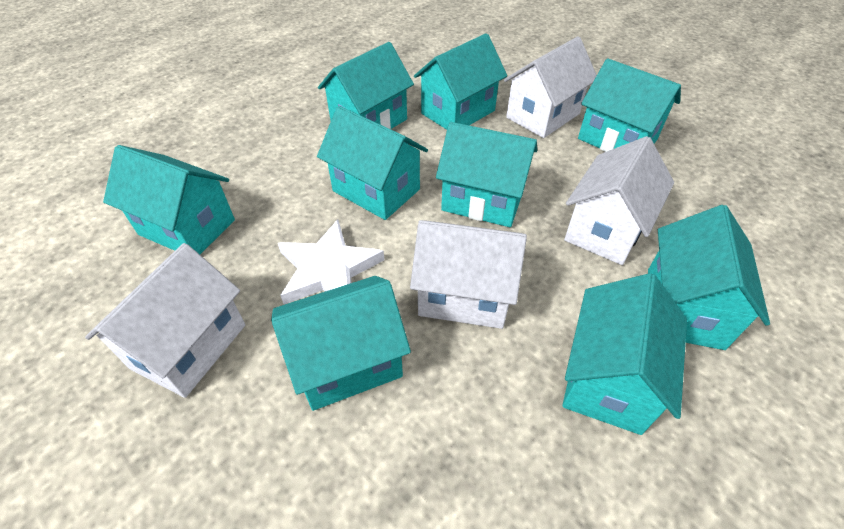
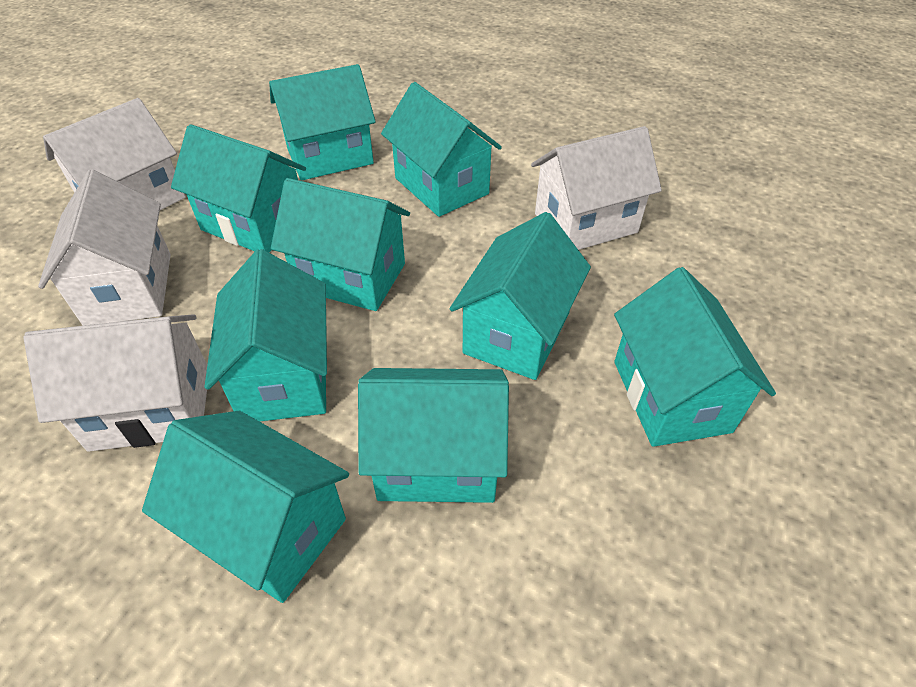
white star: [278,220,384,304] = 1 -> none = 0

